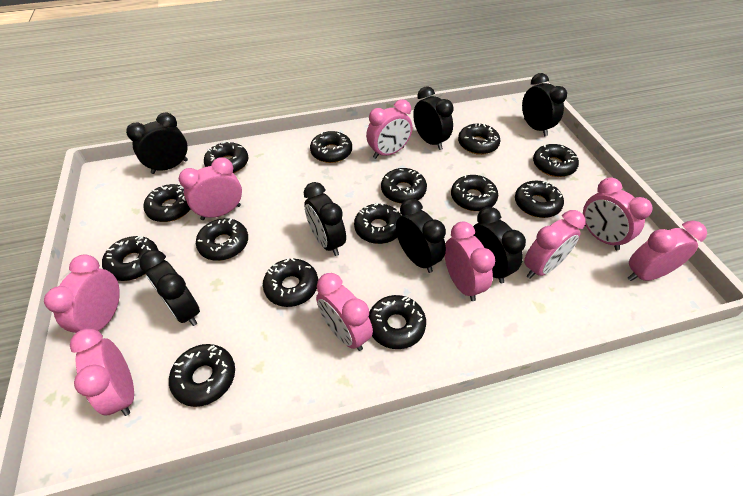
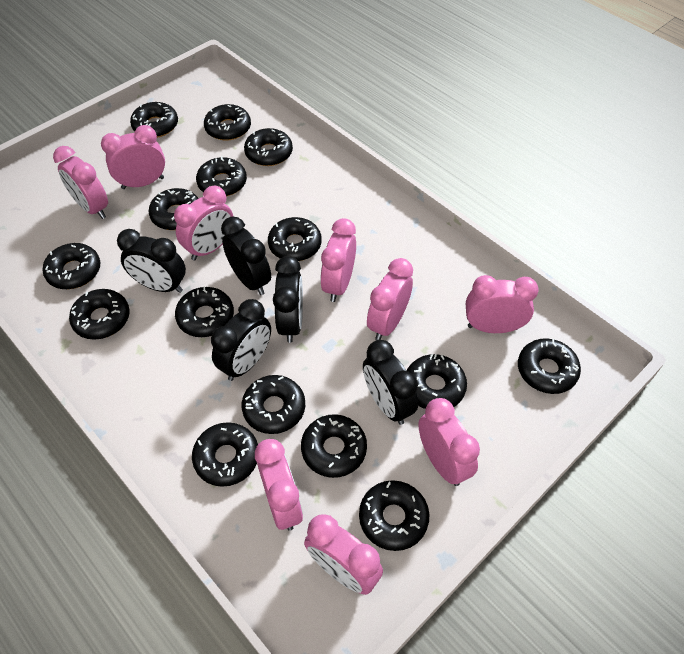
black clock: [126,113,188,174] [139,250,200,326] [304,182,346,256] [396,198,446,273] [413,86,453,150] [473,207,526,283] [522,73,567,136] = 7 -> [117,229,186,293] [211,299,271,381] [221,217,271,295] [273,256,303,343] [363,340,418,425] = 5
black donut: [102,236,159,281] [144,184,190,222] [169,344,235,407] [196,218,248,261] [204,141,249,173] [263,258,318,307] [310,131,352,163] [354,203,401,244] [368,295,426,349] [381,168,427,204] [451,175,498,211] [458,123,500,155] [515,181,564,218] [533,144,579,177] = 14 -> [43,243,100,289] [69,289,130,340] [130,102,178,138] [148,188,199,230] [175,286,234,337] [192,422,258,487] [196,156,247,196] [204,104,251,141] [242,375,305,434] [244,128,293,166] [268,217,322,261] [301,414,367,478] [359,480,429,551] [407,354,467,409] [518,338,581,394] = 15

